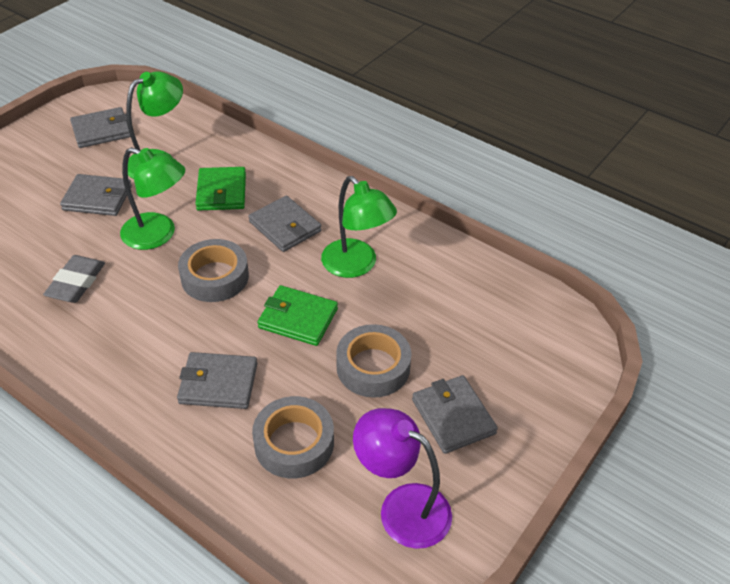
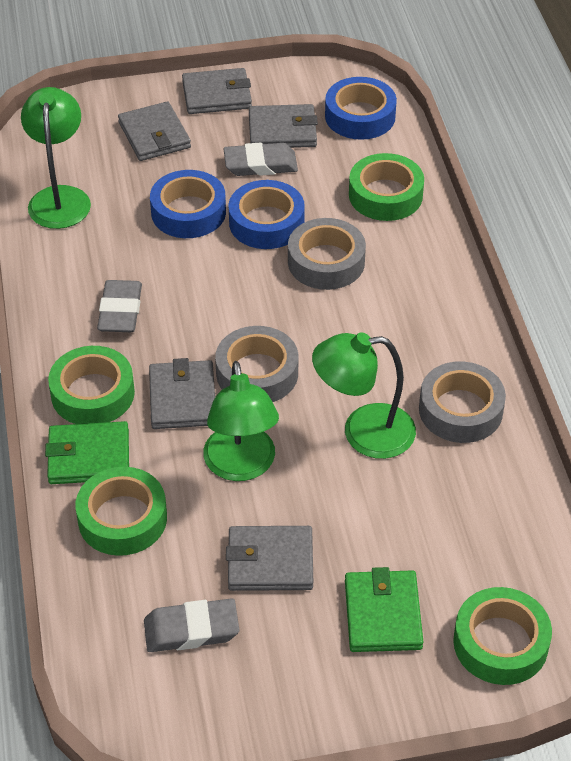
blue tape: none = 0 -> [150,170,226,238] [228,180,305,249] [325,77,397,140] = 3
green tape: none = 0 -> [48,346,135,424] [75,467,167,556] [349,153,424,221] [453,587,552,685] = 4
grey eraser: [43,255,105,303] = 1 -> [97,280,142,332] [144,598,239,652] [223,143,298,176] = 3
purple lamp: [353,408,452,549] = 1 -> none = 0

